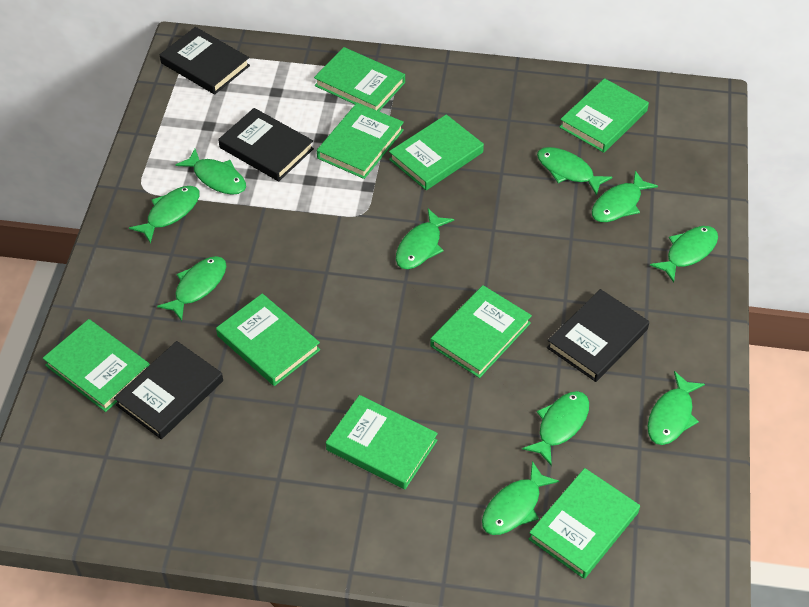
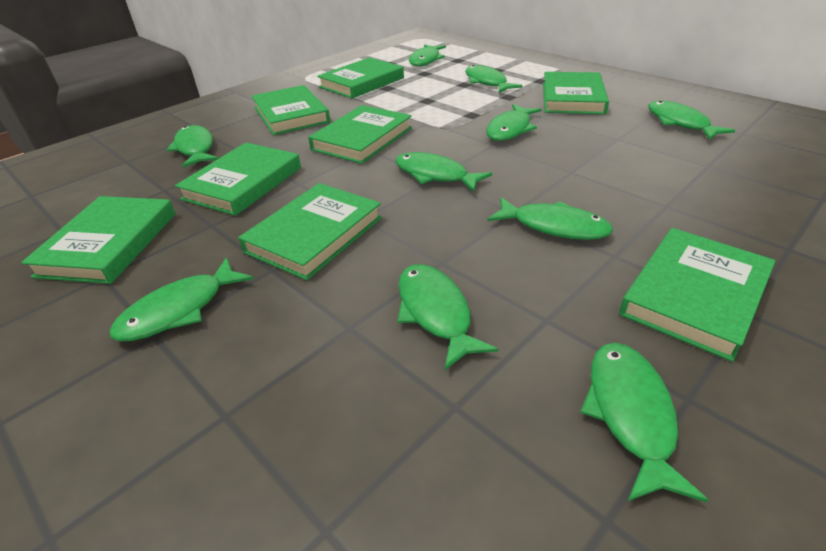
black book: [114,341,223,439] [160,27,250,95] [218,108,314,181] [547,289,649,382] = 4 -> none = 0
green book: [43,319,150,412] [216,293,320,386] [314,47,405,111] [317,103,404,179] [326,395,438,489] [389,114,484,190] [430,285,532,378] [529,468,640,579] [560,78,649,153] = 9 -> [21,196,175,284] [175,143,301,216] [238,183,382,280] [252,85,330,135] [308,105,412,164] [317,57,404,99] [543,72,609,114] [619,228,775,362] = 8

